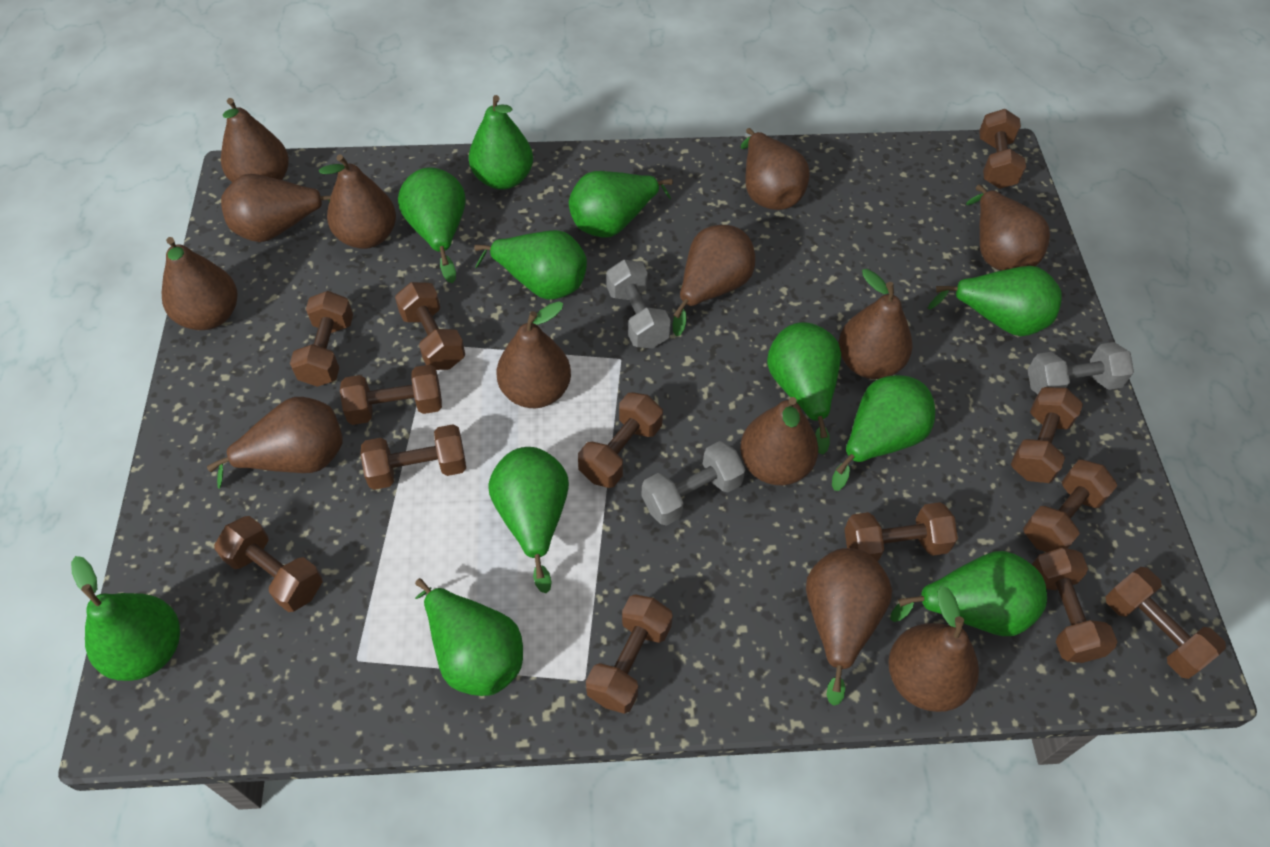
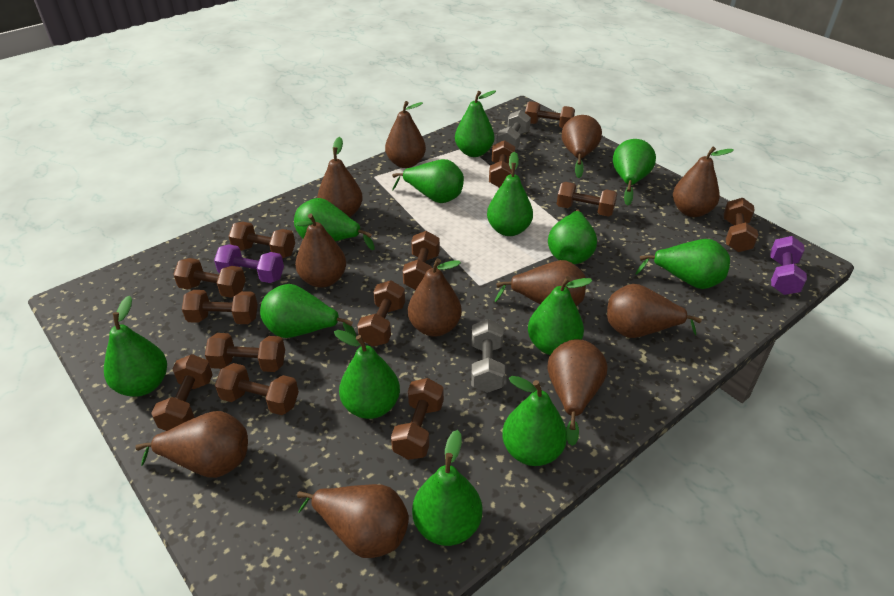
brown pear: [162,237,237,330] [207,397,343,489] [221,98,289,182] [221,174,331,242] [319,154,396,249] [497,301,571,408] [672,225,755,336] [740,397,818,485] [741,128,810,210] [806,548,892,706] [839,269,913,379] [888,586,979,712] [966,185,1050,271] = 13 -> [135,411,248,478] [295,214,346,288] [297,484,409,558] [317,137,363,217] [385,101,426,168] [408,258,462,337] [495,260,586,306] [548,339,608,446] [562,115,602,178] [607,284,702,338] [673,147,734,217] = 11
green pear: [71,556,180,681] [398,167,466,283] [415,578,523,696] [469,95,533,190] [474,230,587,300] [488,447,569,593] [569,171,673,237] [767,322,841,455] [832,375,935,491] [890,551,1047,636] [928,266,1062,336] = 11 -> [104,296,167,397] [260,284,356,338] [294,198,375,250] [334,330,400,419] [392,159,464,203] [412,430,482,546] [455,90,496,157] [487,152,533,236] [502,376,567,466] [528,276,593,355] [548,209,597,264] [613,139,656,206] [635,239,730,289] = 13
grey dumbbell: [606,259,671,348] [641,441,745,526] [1027,342,1134,394] = 3 -> [471,319,505,393] [496,110,531,150] = 2
purple dumbbell: none = 0 -> [214,244,284,283] [770,236,807,295] = 2

